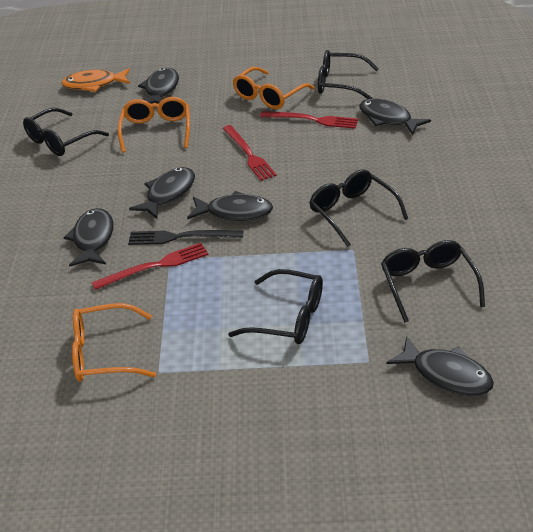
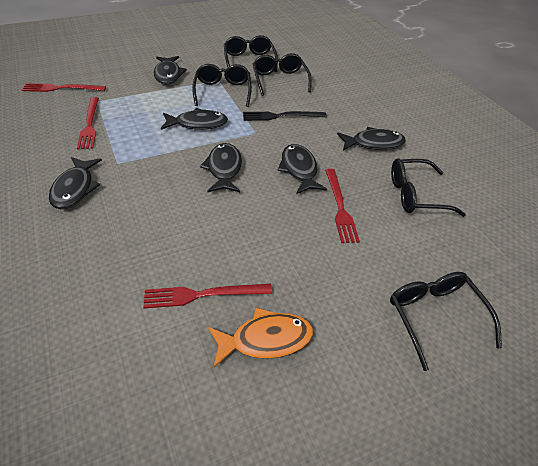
orange glasses: [72,303,156,382] [118,97,190,153] [233,67,315,109] = 3 -> none = 0
red fork: [92,243,209,290] [222,125,277,181] [260,111,358,129] = 3 -> [22,83,106,92] [77,97,99,149] [143,284,272,308] [325,169,360,243] = 4

